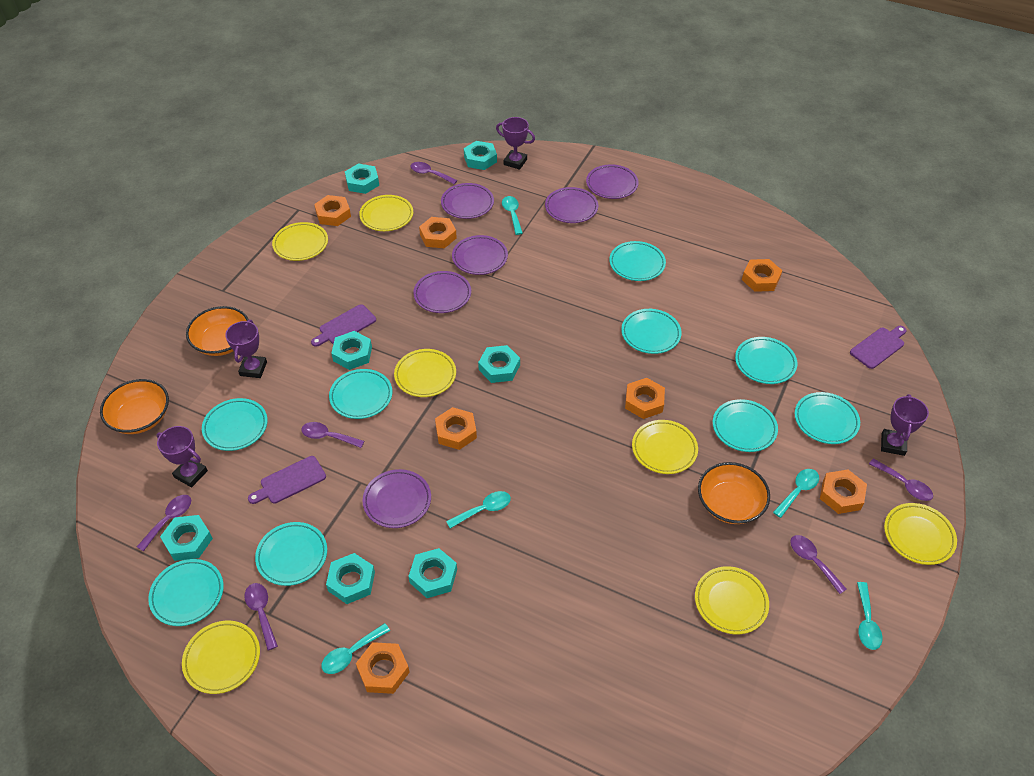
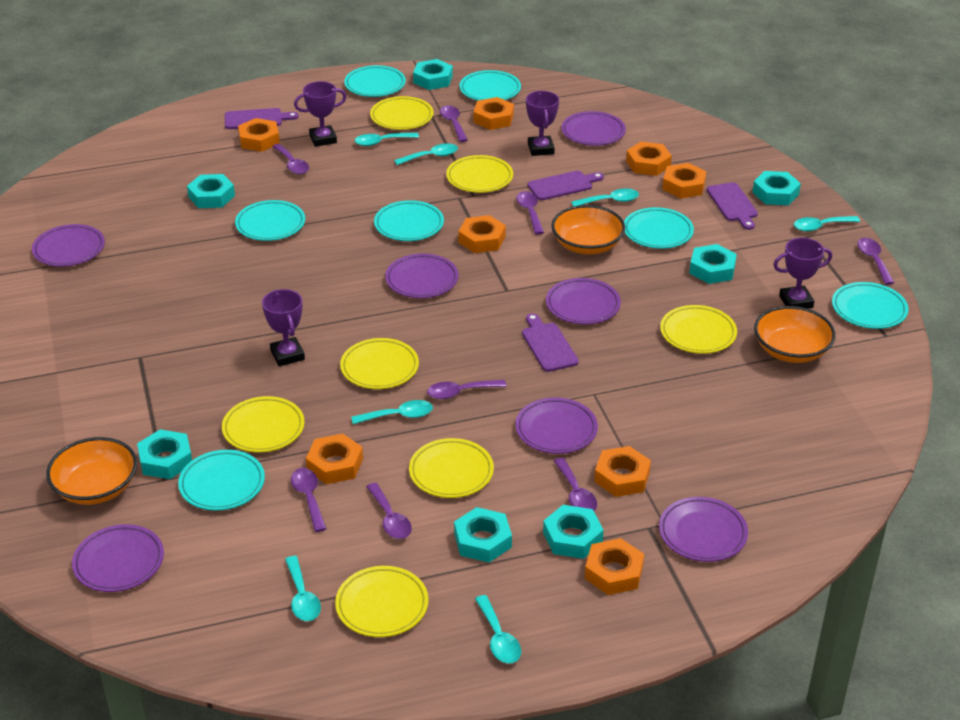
orange nut: [314,195,351,226] [356,642,410,694] [419,217,457,249] [435,407,477,450] [625,378,665,419] [742,259,782,292] [820,470,867,514] = 7 -> [238,118,280,152] [306,434,363,484] [458,215,506,253] [473,97,514,130] [585,538,644,595] [594,446,651,497] [626,141,672,176] [662,163,706,199] = 8
purple cutting board: [248,456,326,504] [311,304,376,347] [850,326,907,369] = 3 -> [225,108,299,129] [522,313,579,372] [527,171,604,200] [707,182,758,230] = 4
purple plate: [362,469,431,528] [413,271,471,313] [441,183,494,219] [452,235,508,275] [545,187,598,223] [586,164,639,199] = 6 -> [32,224,105,267] [72,524,164,592] [385,254,458,298] [515,397,598,454] [546,278,621,325] [561,111,626,146] [659,497,748,562] = 7
purple spoon: [137,495,191,551] [244,583,278,650] [301,422,364,448] [411,162,458,184] [790,535,847,594] [869,458,933,501] = 6 -> [272,144,309,174] [291,468,327,532] [366,483,412,539] [427,380,506,399] [440,105,468,142] [516,191,544,234] [554,458,597,511] [857,238,894,285] = 8
turquoise plate: [148,559,224,626] [202,398,268,451] [255,522,327,586] [329,369,393,419] [609,241,666,281] [621,309,682,354] [713,399,778,452] [735,337,797,384] [795,392,860,444] = 9 -> [178,450,265,511] [235,200,305,241] [344,65,406,97] [374,200,444,241] [459,70,521,101] [624,207,694,249] [832,282,908,329] = 7
turquoise spoon: [321,623,390,674] [446,491,511,529] [502,196,523,235] [773,469,819,518] [857,582,882,650] = 5 -> [285,556,321,621] [351,400,433,424] [355,133,419,146] [394,143,458,165] [475,595,521,664] [571,188,639,206] [794,216,860,232] = 7

